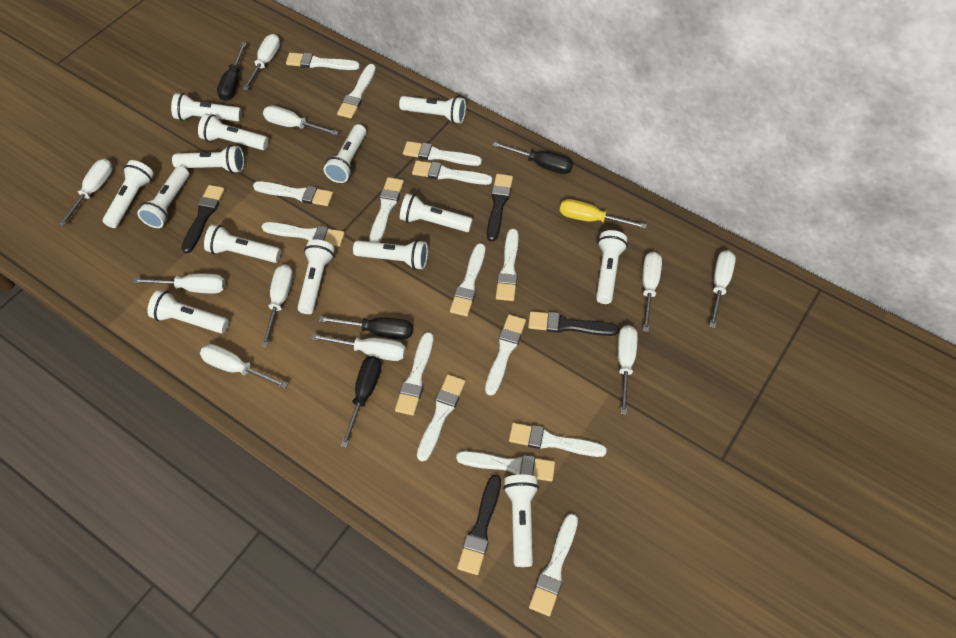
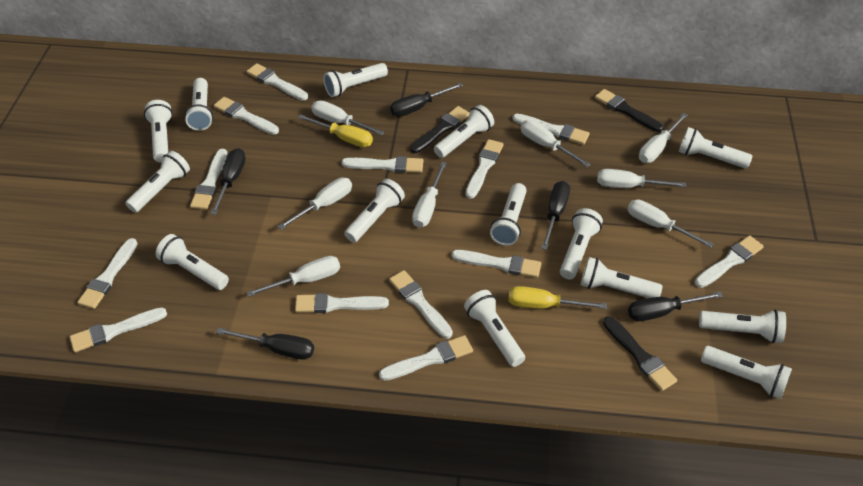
black brush: [181,185,225,253] [457,475,501,575] [487,174,513,241] [528,311,619,336] = 4 -> [410,106,470,153] [595,89,664,132] [603,316,677,391] = 3
black screwdriver: [217,42,247,101] [318,316,413,340] [341,356,381,448] [492,142,573,174] = 4 -> [211,148,246,215] [216,328,314,360] [390,83,463,117] [541,181,570,250] [628,292,723,321] = 5
white brush: [253,181,333,206] [262,222,345,247] [286,53,360,70] [337,64,376,119] [369,177,404,243] [395,332,433,416] [403,141,482,166] [412,160,492,185] [417,374,465,462] [450,243,485,316] [456,451,555,481] [485,314,526,396] [496,229,518,301] [509,423,607,457] [529,513,578,616] = 15 -> [70,307,167,352] [77,238,138,309] [190,149,227,210] [214,97,279,135] [246,63,308,100] [295,293,389,313] [341,156,423,173] [379,335,473,381] [389,270,453,339] [452,250,541,278] [466,139,504,199] [512,114,590,145] [695,235,764,288] = 13
white screwdriver: [58,159,113,227] [132,274,226,294] [200,344,288,389] [242,34,280,91] [261,264,293,347] [263,105,339,136] [311,334,406,361] [618,325,638,415] [642,252,662,332] [709,250,736,328] = 10 -> [247,256,340,297] [278,178,352,230] [311,100,384,136] [412,162,447,228] [521,120,591,167] [597,169,687,188] [627,200,714,248] [639,113,688,163] = 8
yellow screwdriver: [560,199,647,229] = 1 -> [298,114,373,147] [508,286,607,309] = 2

